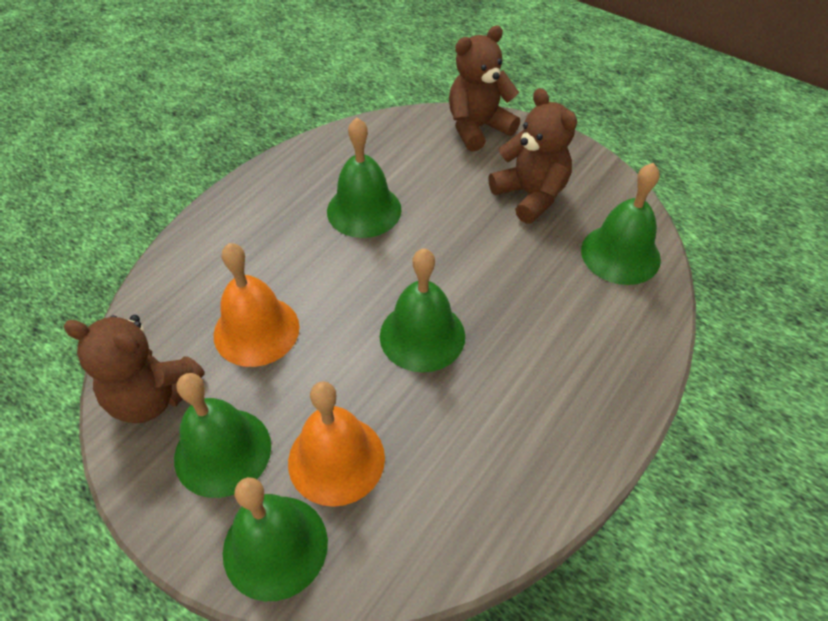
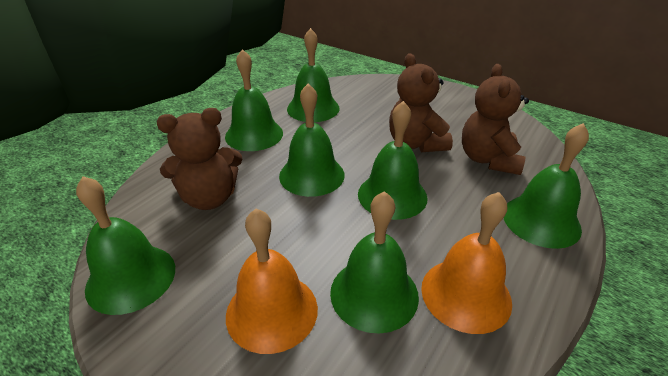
green bell: [174,373,271,498] [223,477,328,601] [327,118,402,238] [380,249,465,373] [581,163,661,285] = 5 -> [76,176,175,315] [225,49,283,151] [279,83,345,197] [287,28,340,122] [330,191,419,334] [358,101,427,220] [504,123,589,249] = 7

